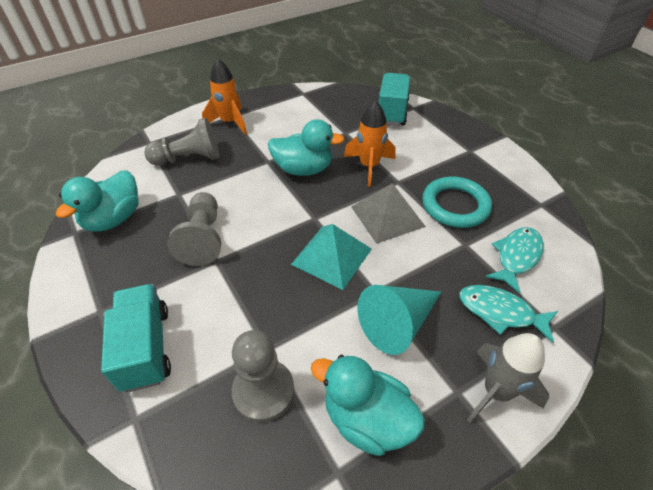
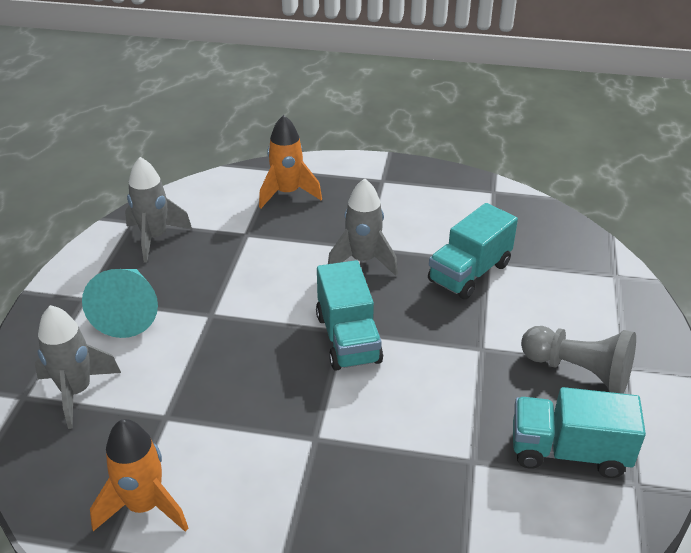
grey pawn: [144,118,220,166] [167,192,221,266] [232,330,295,423] = 3 -> [521,326,636,394] = 1
grey pyramid: [351,183,426,244] = 1 -> none = 0
grey rocket: [467,333,549,423] = 1 -> [35,305,121,429] [125,157,192,263] [328,178,398,276] = 3
turquoise duck: [56,170,138,232] [268,119,345,176] [311,355,425,456] = 3 -> none = 0
turquoise fish: [459,285,558,343] [485,227,544,294] = 2 -> none = 0
turquoise pyramid: [291,224,372,290] = 1 -> none = 0
turquoise ring: [422,176,492,228] = 1 -> none = 0
turquoise truck: [101,284,171,392] [379,73,410,126] = 2 -> [316,260,383,371] [428,203,518,299] [513,387,646,478] = 3

